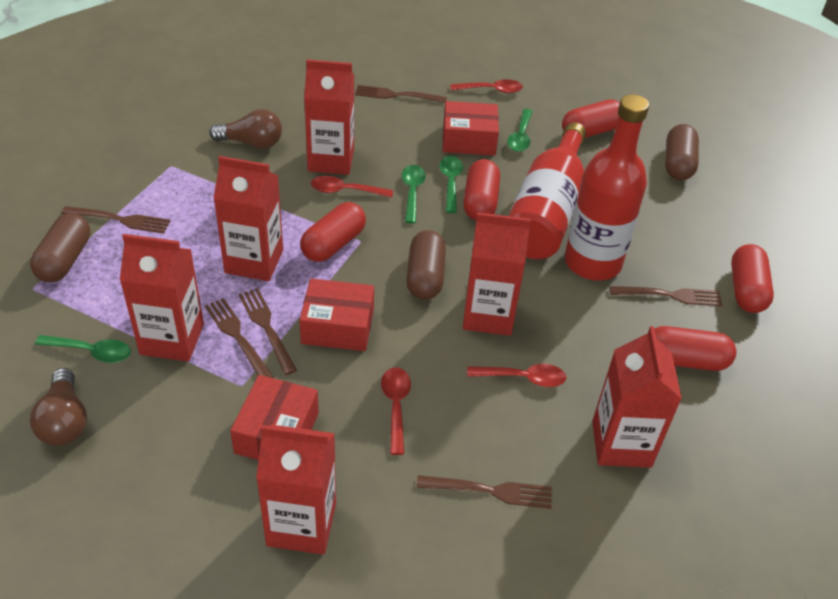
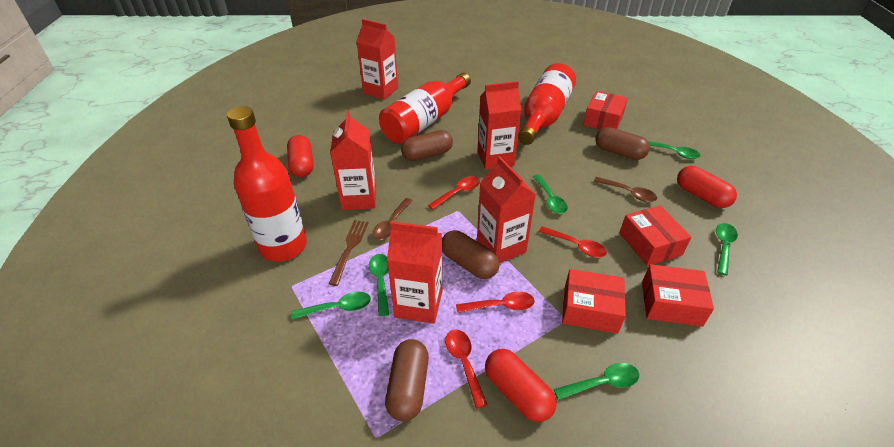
brown capsule: [30,213,90,282] [406,230,446,300] [665,124,699,181] = 3 -> [385,339,429,421] [401,130,453,161] [442,230,500,279] [595,127,650,160] = 4
brown fork: [61,206,171,234] [205,298,274,378] [239,288,297,375] [355,85,447,103] [416,475,552,509] [609,286,722,306] = 6 -> [329,220,368,286] = 1
brown light bulb: [30,368,87,446] [209,109,282,149] = 2 -> none = 0
brown spoon: none = 0 -> [372,198,412,240] [594,177,657,202] = 2
green spoon: [35,335,131,363] [402,165,426,224] [439,156,463,213] [507,109,533,152] = 4 -> [291,292,371,320] [369,254,389,316] [533,175,568,214] [554,363,639,400] [648,141,700,159] [716,223,738,275] = 6
red bottle: [508,122,586,259] [565,94,649,280] = 2 -> [227,106,307,262] [379,73,471,144] [518,63,576,145] = 3
red box: [230,375,319,460] [299,278,374,351] [443,101,499,156] = 3 -> [562,269,626,334] [583,91,628,129] [620,206,691,266] [642,264,714,327] = 4
red capsule: [300,202,366,262] [463,159,500,220] [562,99,620,138] [654,326,737,371] [731,244,774,313] = 5 -> [287,135,313,177] [485,349,557,422] [677,166,737,208] = 3
red carton: [120,234,204,362] [213,156,283,281] [256,425,336,555] [304,59,354,175] [463,212,531,336] [592,326,682,468] = 6 -> [330,111,376,210] [356,19,398,100] [387,221,442,324] [477,81,522,169] [477,156,536,263] = 5

